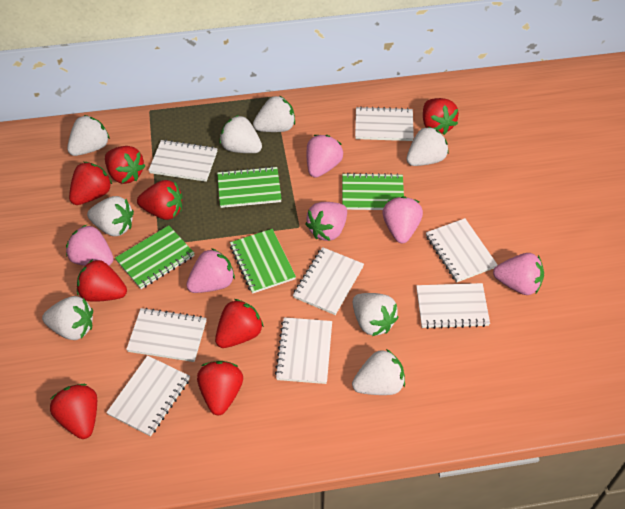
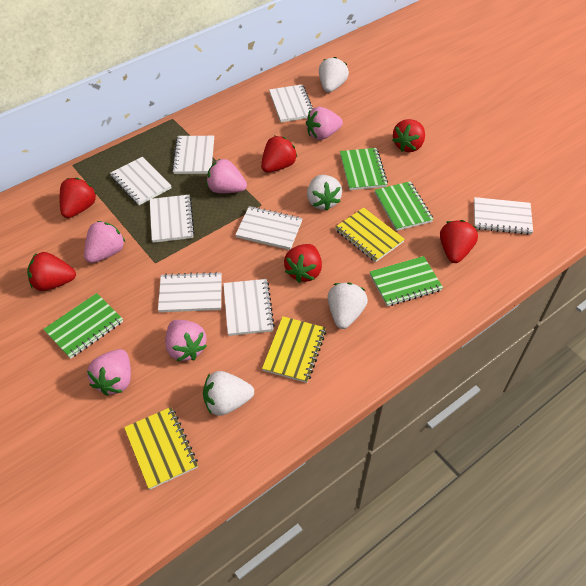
pink strawberry: [66,225,114,266] [186,248,235,293] [305,202,347,241] [307,135,343,178] [382,196,423,243] [493,253,544,295] = 6 -> [84,221,125,263] [87,349,131,396] [165,320,207,361] [207,158,247,193] [306,107,343,140] = 5
red strawberry: [50,384,97,439] [69,162,112,205] [77,259,127,302] [105,146,145,184] [137,180,183,220] [197,361,243,415] [215,299,264,348] [423,98,459,135] = 8 -> [27,252,76,291] [59,178,97,218] [261,136,297,172] [284,244,322,283] [392,119,425,152] [440,220,478,263] = 6
white strawberry: [42,296,93,340] [67,115,110,156] [87,196,134,236] [219,115,262,153] [253,95,295,132] [352,349,405,395] [353,293,398,336] [406,126,449,166] = 8 -> [203,371,254,416] [307,175,342,211] [319,57,349,93] [328,283,368,329] = 4
yellow notebook: none = 0 -> [124,407,198,490] [262,316,326,383] [335,208,405,262] = 3

